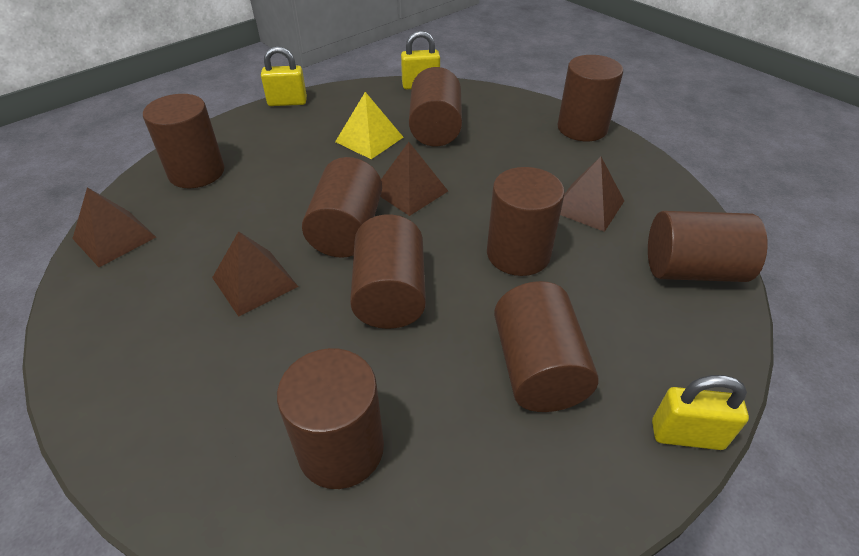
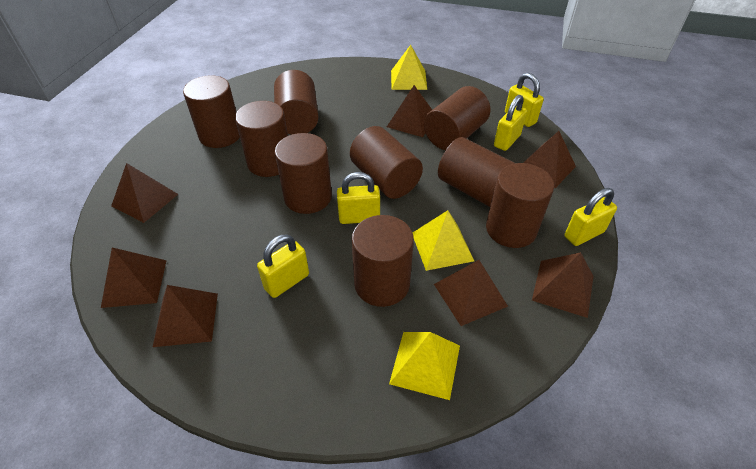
brown pyramid: [72,187,156,267] [212,231,298,317] [380,142,448,216] [560,156,624,232] = 4 -> [101,248,167,308] [111,163,178,223] [153,285,218,347] [387,85,432,137] [434,260,508,326] [523,131,576,188] [532,252,594,318] = 7
yellow padlock: [261,46,307,106] [401,31,440,89] [652,375,749,450] = 3 -> [257,234,309,298] [337,172,380,224] [494,95,527,151] [505,73,544,127] [565,188,617,246] = 5
yellow pyramid: [335,92,404,159] = 1 -> [389,332,460,400] [391,45,427,90] [413,210,474,271] = 3

